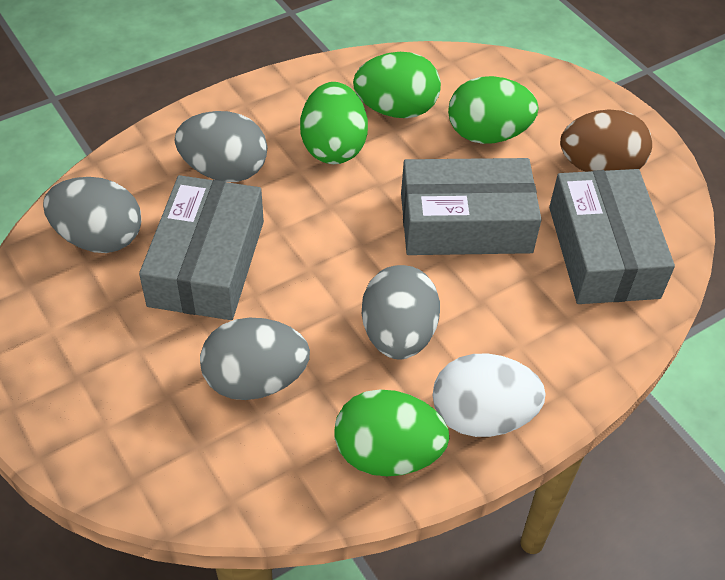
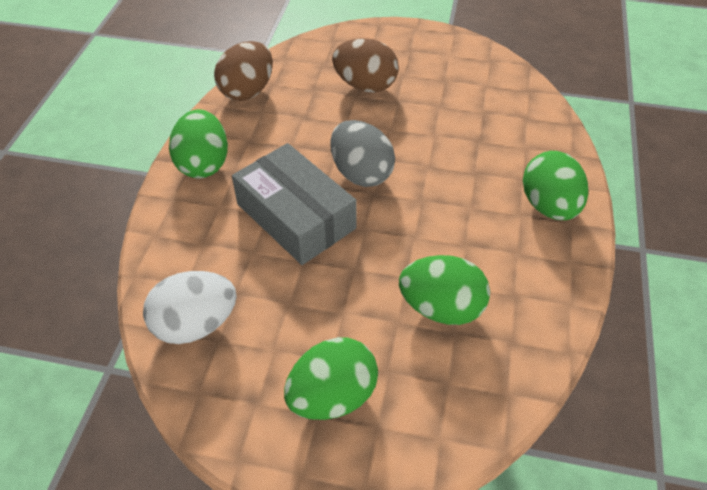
brown egg: [560,109,652,172] = 1 -> [214,41,273,101] [332,38,399,93] = 2
grey box: [139,175,264,320] [401,158,542,255] [549,169,675,304] = 3 -> [232,143,357,265] = 1
grey egg: [43,177,141,253] [175,111,267,182] [200,318,310,400] [362,265,440,359] = 4 -> [330,120,395,187] = 1

